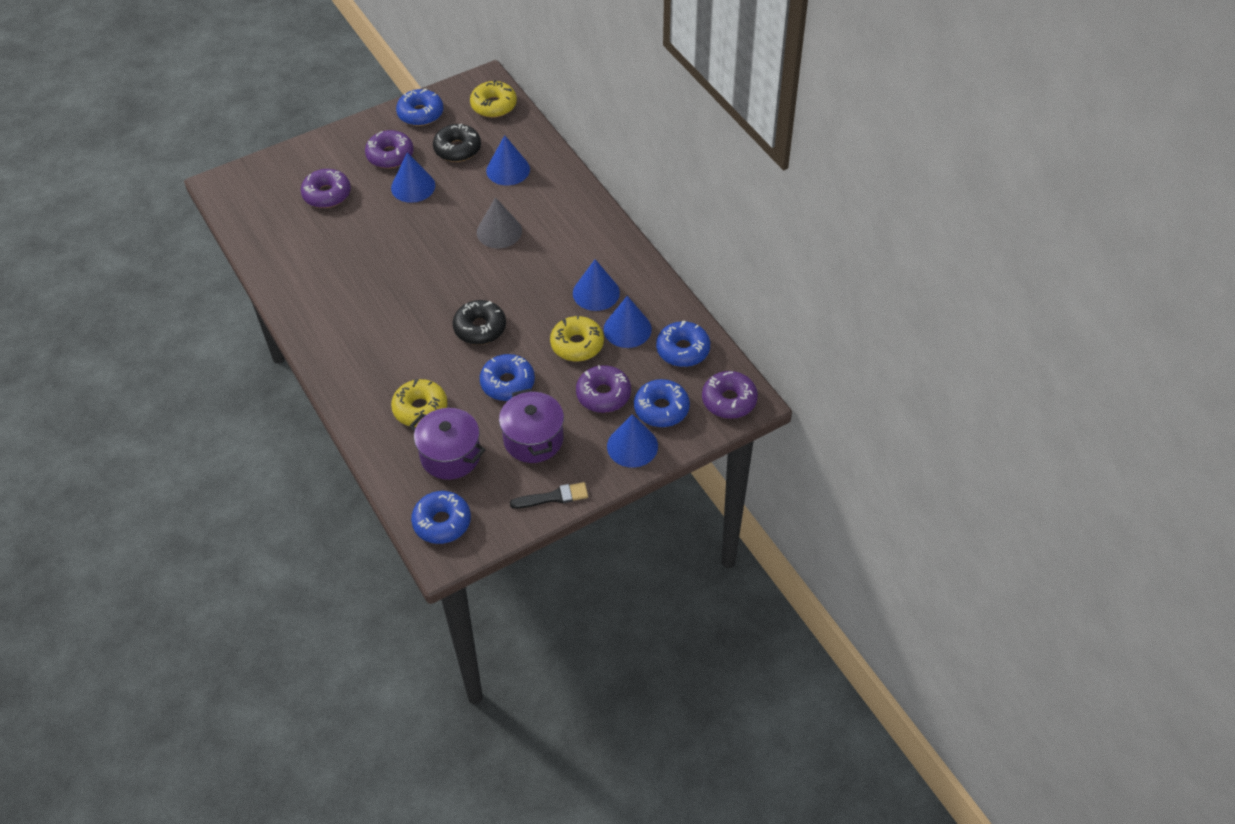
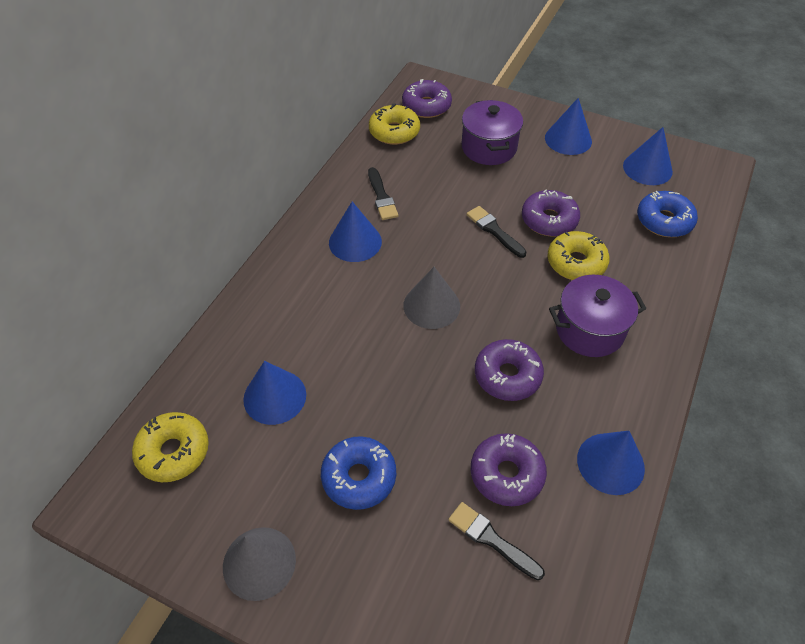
black brush: [510,482,588,509] = 1 -> [368,167,398,220] [448,502,545,580] [466,206,526,258] = 3
black donut: [433,124,481,162] [453,300,506,345] = 2 -> none = 0
blue donut: [396,88,443,126] [411,491,471,544] [480,354,535,401] [634,379,690,427] [656,321,710,367] = 5 -> [321,436,396,510] [637,191,698,237] = 2
grey cone: [477,197,522,248] = 1 -> [223,527,296,601] [403,267,460,329] = 2

